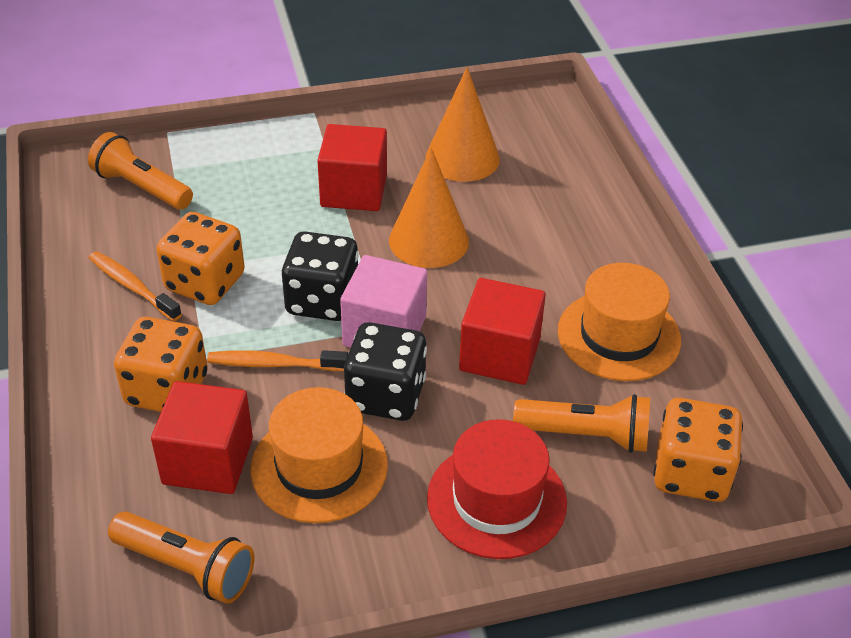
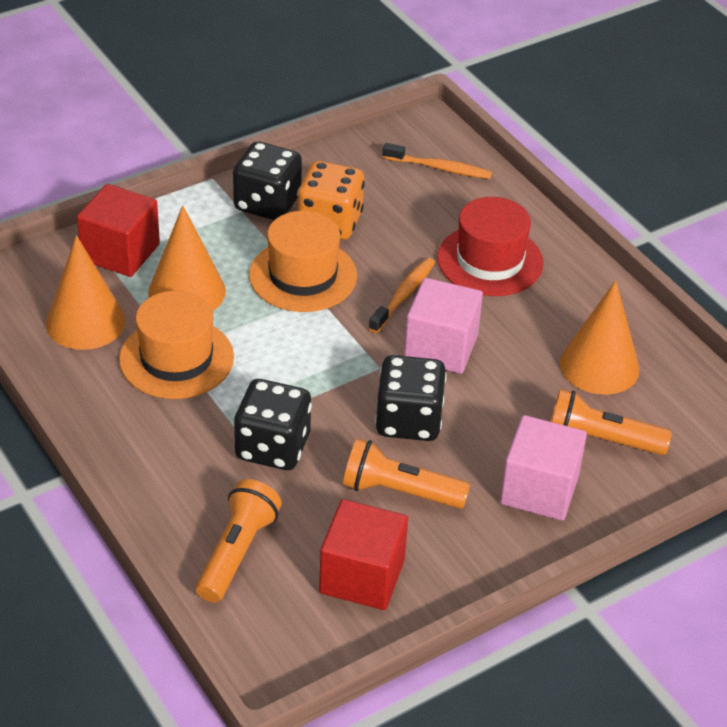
black dice: [281,231,359,321] [344,322,427,421] = 2 -> [233,141,302,220] [234,379,312,470] [375,355,447,441] = 3
orange cone: [389,148,469,268] [426,67,500,182] = 2 -> [46,235,125,350] [148,205,226,311] [560,280,640,395] = 3
orange dice: [114,317,208,412] [156,212,245,305] [653,398,743,502] = 3 -> [298,161,365,240] = 1
pink cube: [340,255,427,348] = 1 -> [404,278,483,374] [500,415,587,521] = 2
red cube: [151,381,253,494] [317,124,387,211] [459,278,546,385] = 3 -> [77,184,160,277] [319,499,408,610] = 2

